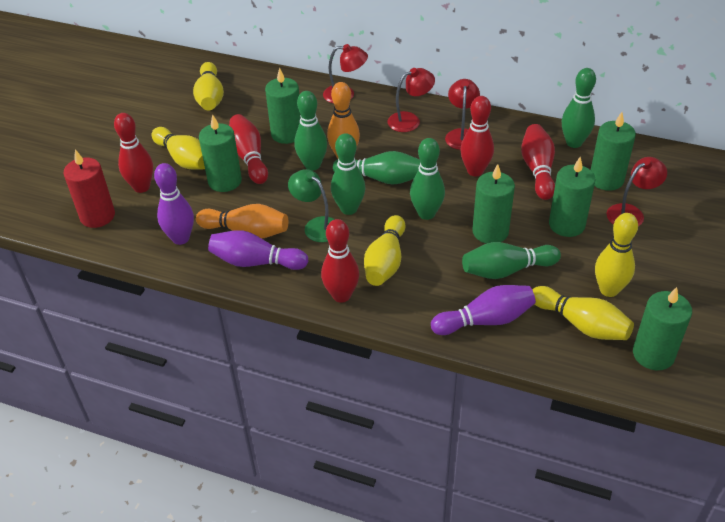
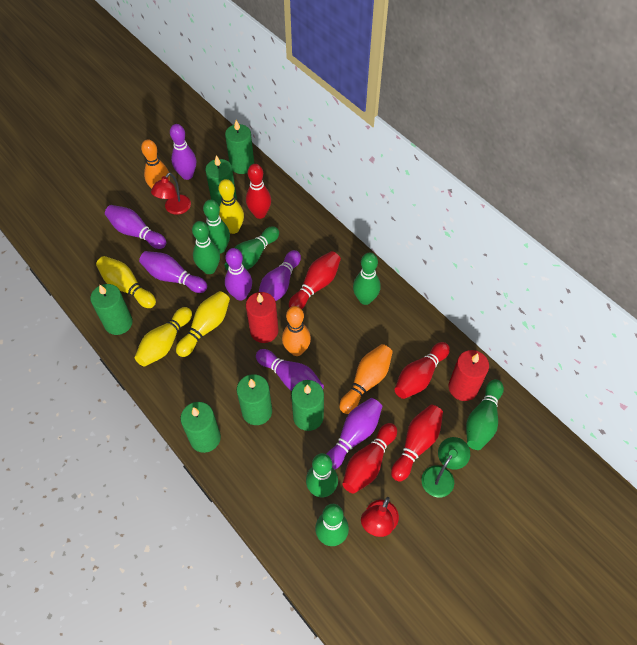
green bowling pin: [294,91,327,171] [331,133,365,215] [333,151,420,185] [410,138,445,220] [462,242,561,279] [562,68,596,148] = 6 -> [192,221,220,274] [203,199,230,253] [225,226,279,271] [306,453,338,497] [315,504,349,546] [353,253,381,305] [466,379,504,450] = 7
orange bowling pin: [196,204,288,239] [327,82,360,159] = 2 -> [141,139,170,189] [282,306,311,356] [339,344,393,414] = 3
purple bowling pin: [154,163,194,245] [208,230,308,270] [431,285,536,335] = 3 -> [105,205,166,249] [139,251,207,293] [170,124,196,180] [225,248,252,301] [256,349,324,391] [259,250,301,301] [326,398,382,470] = 7
red candle: [64,150,115,228] = 1 -> [246,292,279,343] [448,350,489,401] = 2
red lamp: [323,44,368,103] [387,68,435,132] [445,79,480,150] [606,157,667,227] = 4 -> [151,173,191,215] [361,497,399,537] = 2
yellow bowling pin: [152,127,205,169] [193,62,224,111] [364,215,406,286] [533,286,634,340] [595,213,638,297] = 5 -> [96,256,156,308] [135,307,192,366] [176,291,230,357] [219,179,244,234] = 4

